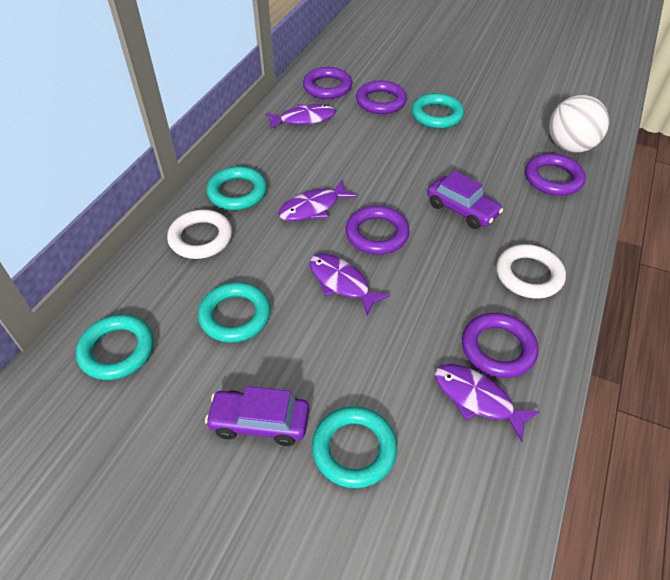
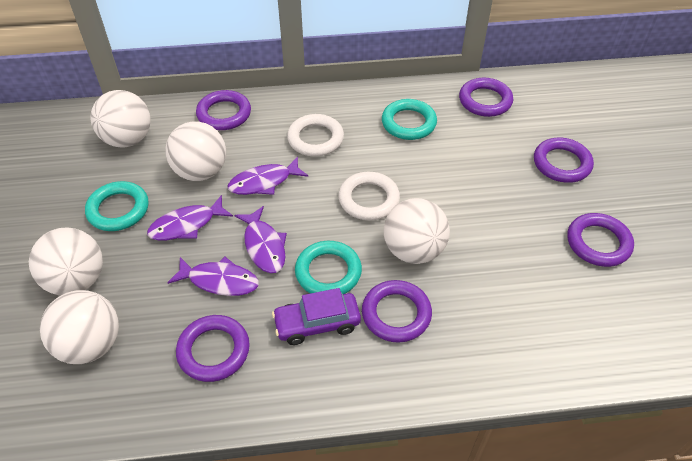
purple car: [205,386,309,446] [427,171,503,229] = 2 -> [272,288,361,345] = 1
purple ring: [303,67,352,99] [346,206,410,255] [356,80,407,114] [462,313,538,378] [525,153,586,196] = 5 -> [176,315,250,382] [196,90,251,130] [362,280,432,343] [459,78,513,117] [534,138,594,183] [568,213,634,267] = 6
turquoise ring: [76,315,154,380] [198,282,271,343] [207,166,267,210] [312,406,397,488] [412,93,464,128] = 5 -> [85,181,149,231] [295,241,362,294] [382,99,437,140] = 3
white ball: [549,95,609,153] = 1 -> [29,227,103,295] [40,290,119,364] [90,90,151,148] [165,121,226,181] [384,198,450,264] = 5

